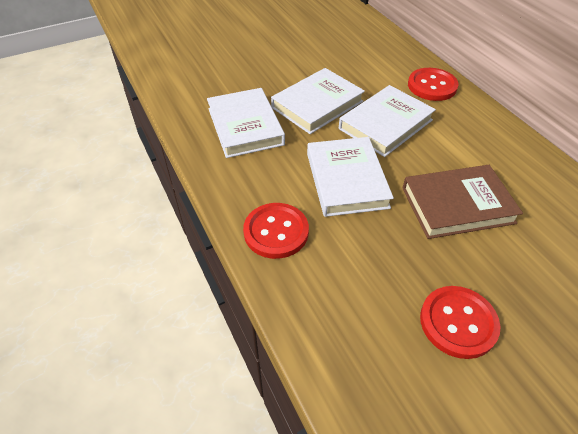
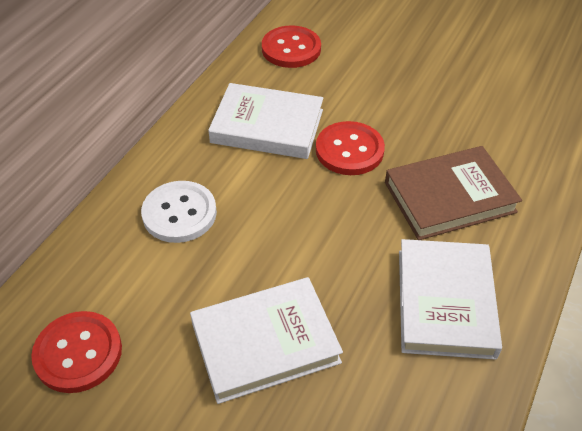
white book: [207,88,285,158] [271,68,365,134] [307,137,394,217] [339,85,436,157] = 4 -> [190,277,343,404] [208,83,323,159] [399,239,502,360] = 3
white button: none = 0 -> [141,181,217,243] = 1

